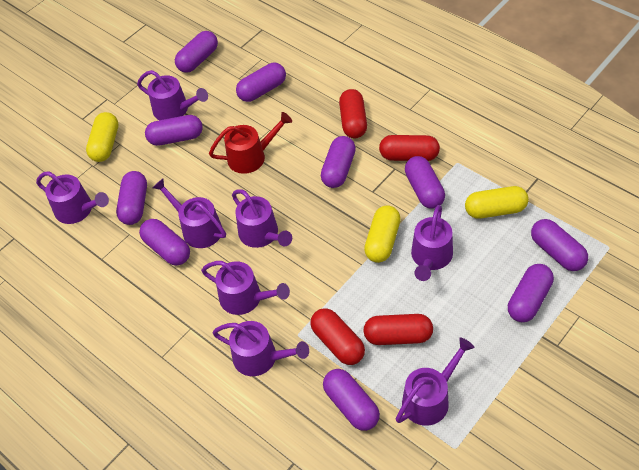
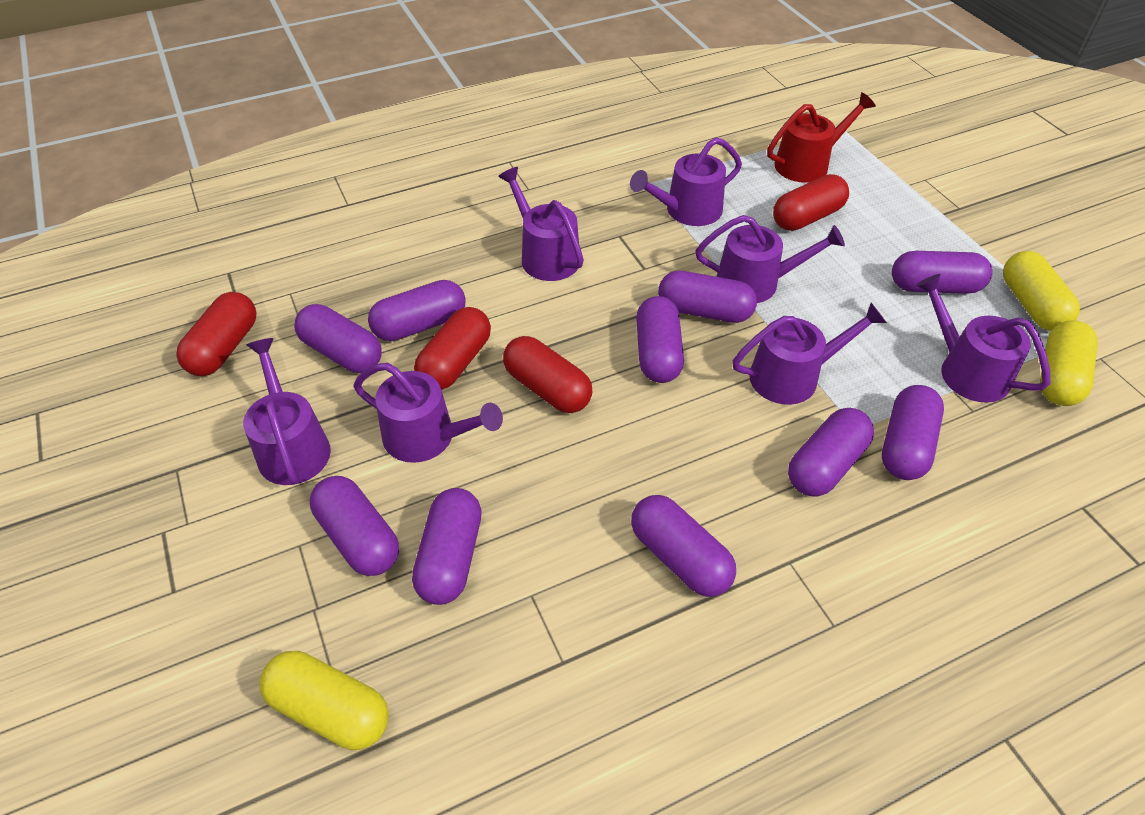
purple watering can: [36,171,109,224] [137,70,208,120] [152,178,226,248] [201,261,290,315] [212,321,309,376] [232,189,292,248] [396,337,475,426] [411,205,453,281] = 8 -> [243,338,331,485] [353,363,503,463] [498,167,584,281] [630,137,742,226] [695,215,845,303] [732,303,887,405] [916,274,1050,403] = 7

